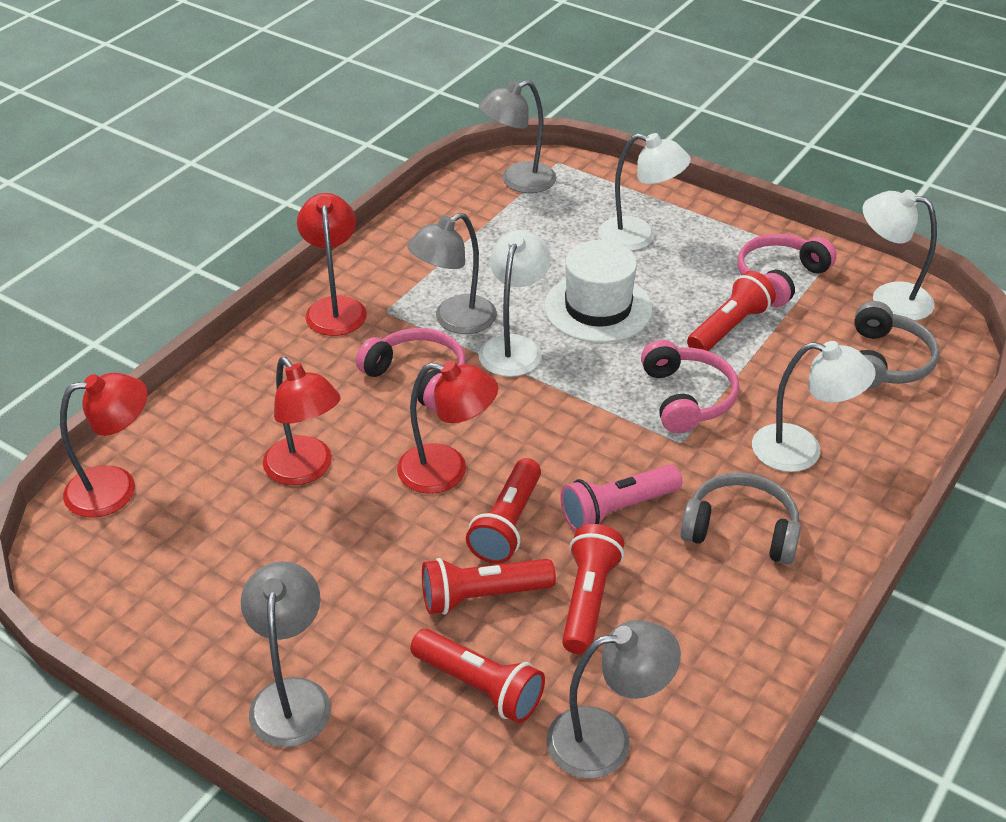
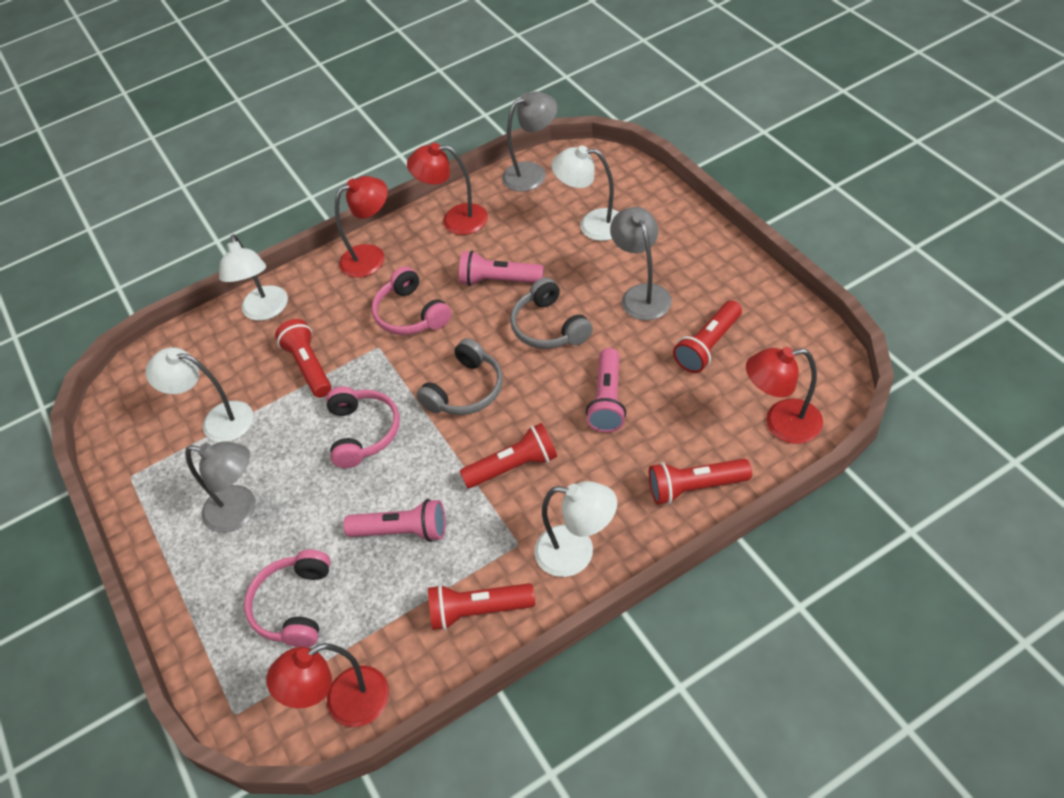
grey lamp: [241,561,331,747] [407,212,497,334] [479,80,557,193] [546,620,681,779] = 4 -> [185,441,256,533] [502,91,557,192] [610,207,672,320] = 3
pink flashlight: [560,465,682,531] = 1 -> [343,499,446,542] [459,250,544,286] [586,348,626,433] = 3
white hat: [544,240,653,343] = 1 -> none = 0

